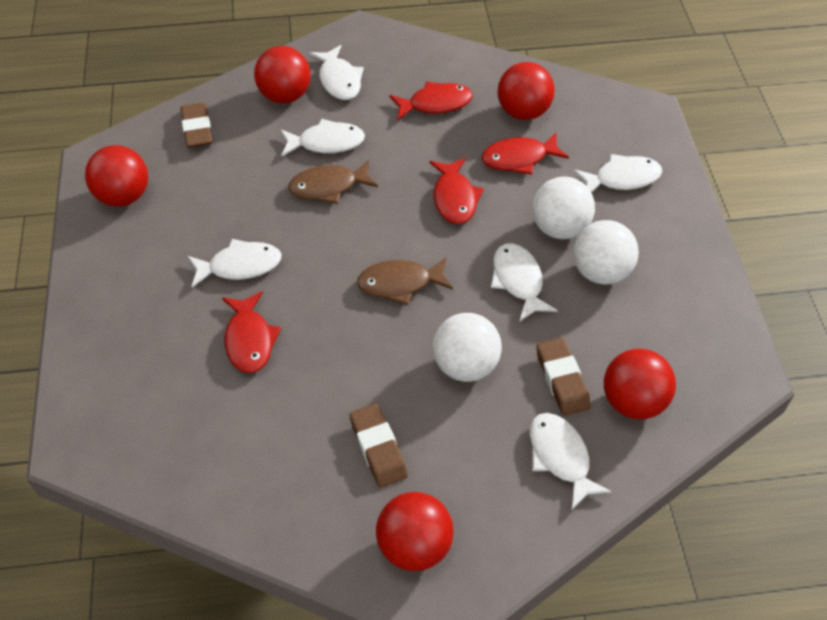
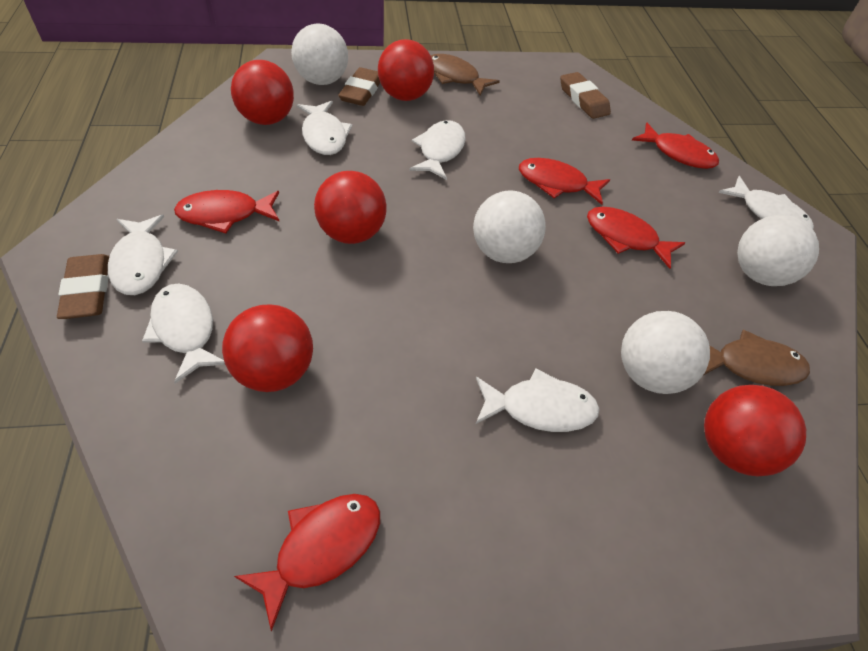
red fish: [222,291,281,373] [389,81,473,120] [430,158,484,224] [482,132,569,175] = 4 -> [174,190,279,233] [234,494,380,631] [519,158,610,205] [587,207,685,269] [632,123,719,169] = 5
white ball: [433,313,502,382] [532,177,595,239] [573,220,639,285] = 3 -> [291,24,348,85] [473,190,546,263] [621,311,710,394] [737,215,819,286] = 4

